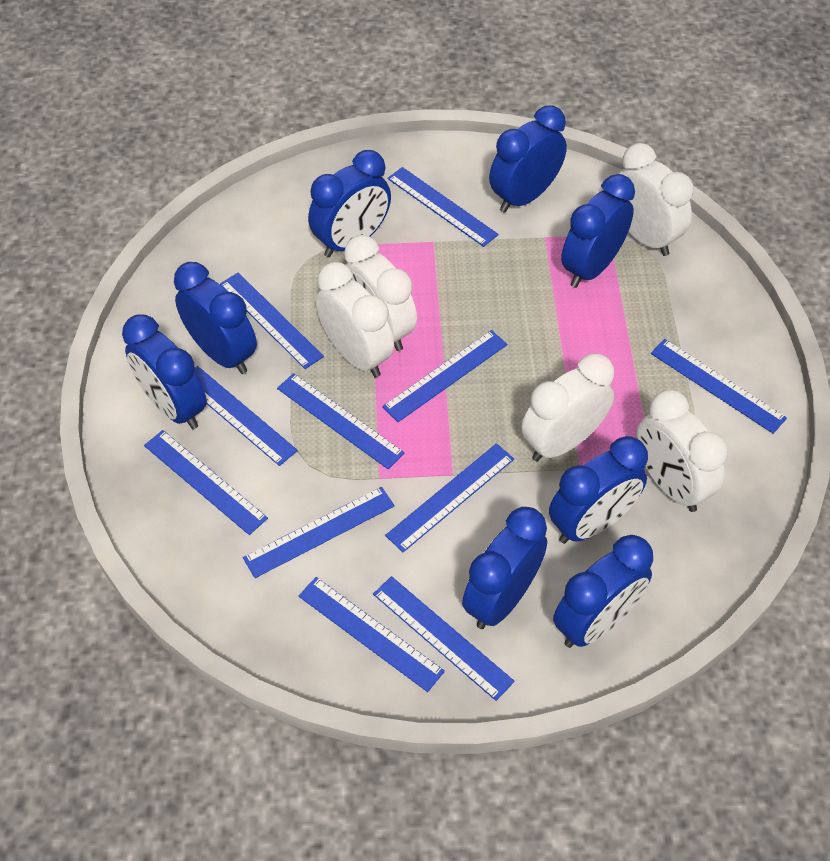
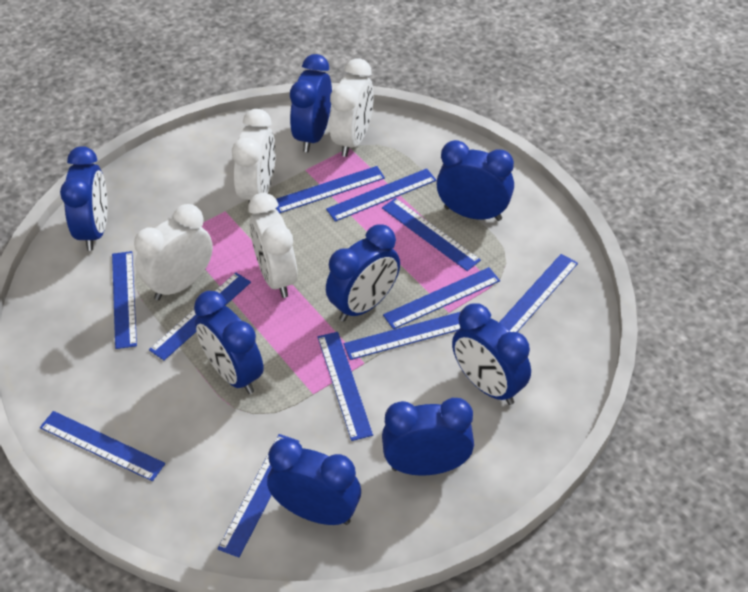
white clock: [316,262,394,377] [344,235,417,351] [521,353,614,461] [618,143,694,256] [637,390,728,512] = 5 -> [134,204,213,300] [232,109,276,202] [248,193,297,298] [330,58,374,157] = 4

